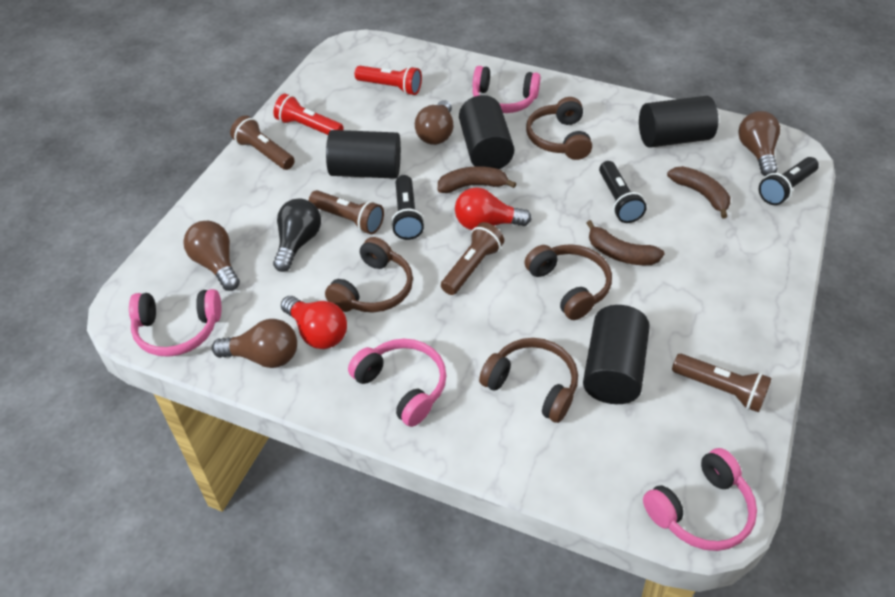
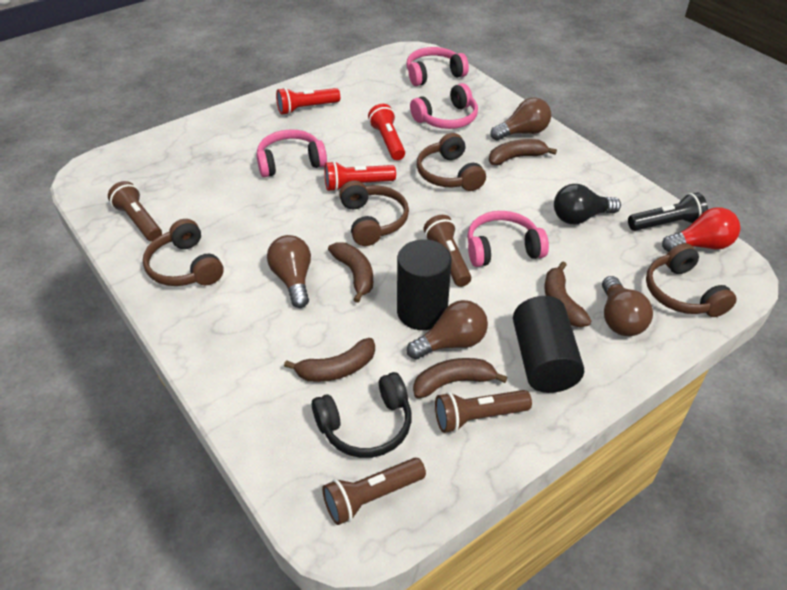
black cylinder: [326,130,401,179] [459,95,514,169] [583,305,650,404] [639,96,718,148] = 4 -> [397,239,452,330] [513,296,584,393] = 2
black flashlight: [391,175,425,240] [599,161,647,223] [759,157,819,205] = 3 -> [628,192,708,231] = 1
black headphones: none = 0 -> [312,372,412,458] = 1
brown banana: [438,166,516,193] [586,220,665,265] [667,166,730,219] = 3 -> [284,338,375,382] [328,242,373,303] [413,358,507,399] [489,139,557,165] [545,262,592,327] = 5
red flashlight: [273,93,344,135] [355,66,422,95] = 2 -> [276,87,340,115] [324,161,396,191] [368,104,405,160] = 3
red light bulb: [281,296,347,349] [455,187,532,230] = 2 -> [662,207,740,252] = 1

